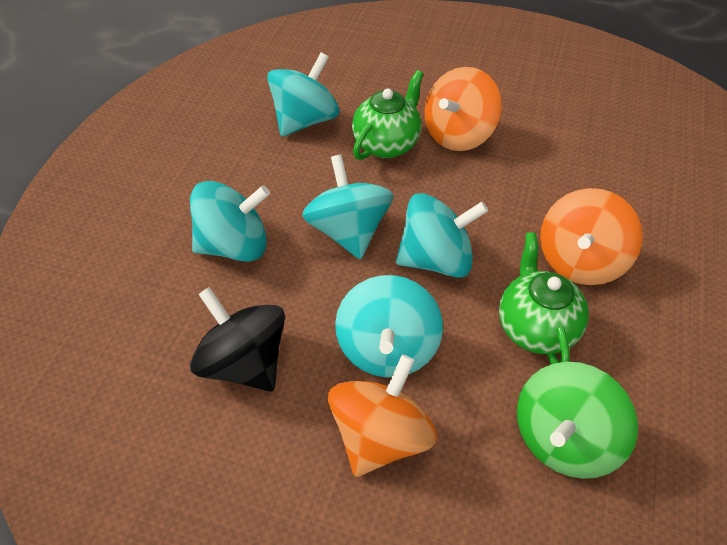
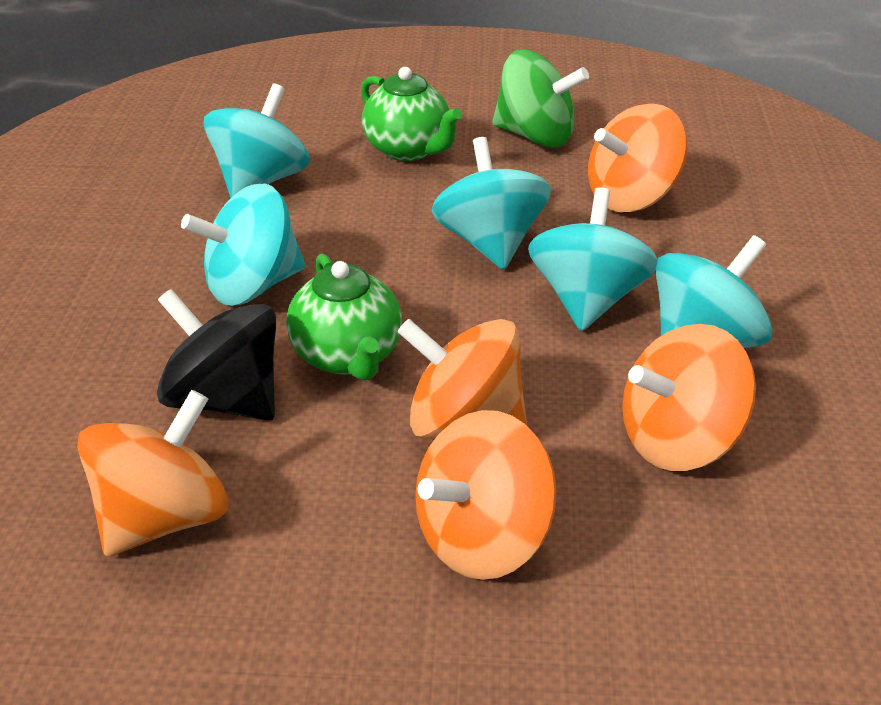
orange spinning top: [328,354,437,477] [425,67,502,151] [540,188,643,285] = 3 -> [77,390,229,557] [398,319,527,439] [415,410,557,580] [588,104,687,212] [622,324,756,471] = 5

